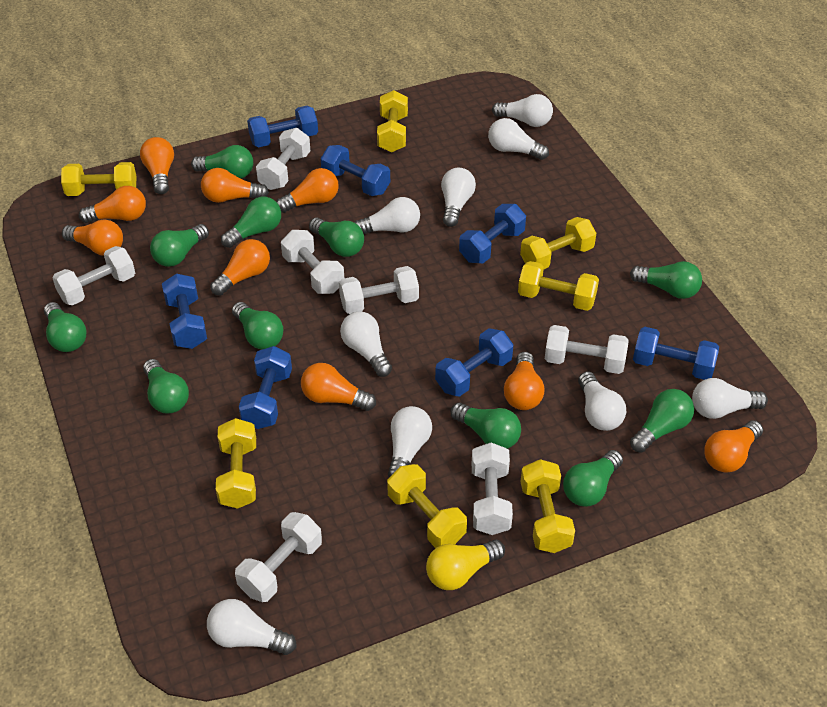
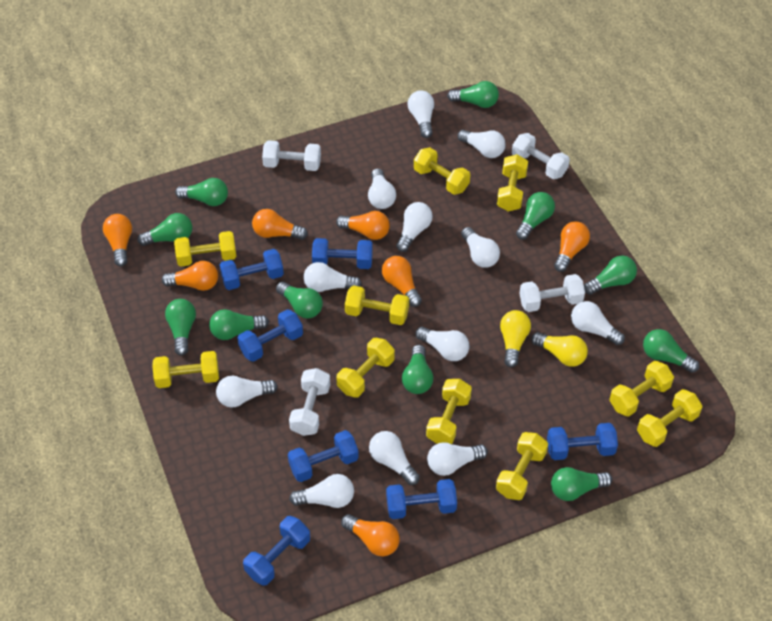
orange light bulb: [62,219,123,256] [79,186,146,223] [140,137,174,194] [201,168,269,203] [210,239,270,296] [276,168,339,213] [301,363,376,411] [504,352,544,410] [704,420,763,473] = 9 -> [103,214,132,267] [162,261,218,291] [252,209,308,240] [336,211,390,240] [341,514,400,557] [382,256,422,307] [554,221,590,272] = 7
white dumbbell: [52,246,135,305] [235,512,322,602] [256,128,310,190] [281,230,344,294] [339,266,419,314] [472,443,513,535] [545,325,629,374] = 7 -> [262,140,321,171] [289,368,330,436] [512,133,570,179] [520,274,585,312] = 4
white light bulb: [207,599,296,655] [340,312,392,377] [354,197,420,234] [388,406,432,477] [441,168,476,227] [488,118,549,160] [492,94,553,127] [578,372,626,431] [692,378,768,419] = 9 -> [216,376,278,408] [289,474,354,508] [303,262,362,292] [368,168,396,209] [369,431,420,485] [396,202,433,252] [407,90,434,138] [415,327,469,361] [427,442,488,476] [457,130,506,158] [461,227,500,268] [571,301,625,345] = 12
yellow dumbbell: [61,162,136,196] [216,418,256,509] [377,90,408,153] [387,464,467,548] [518,261,599,311] [520,217,596,269] [520,459,575,553] = 7 -> [152,351,219,388] [174,231,236,267] [337,338,395,398] [345,285,409,325] [414,147,470,195] [426,379,472,444] [496,432,548,500] [497,154,528,211] [609,361,674,417] [637,389,703,447] = 10
yellow light bulb: [426,540,505,590] = 1 -> [500,310,531,367] [531,332,588,367] = 2

